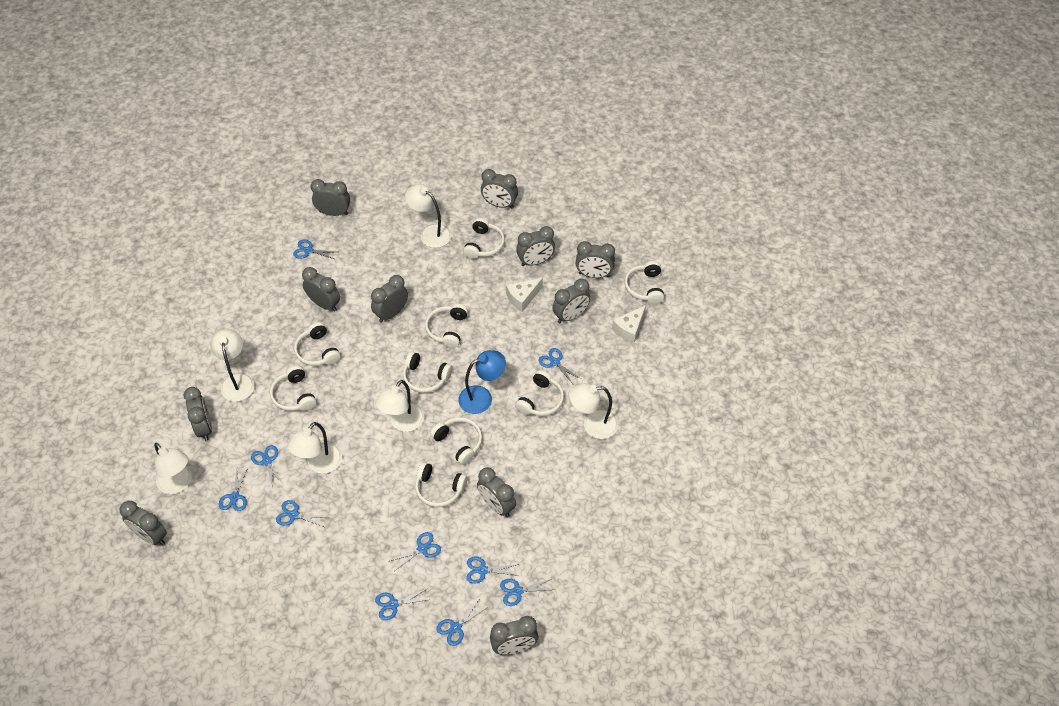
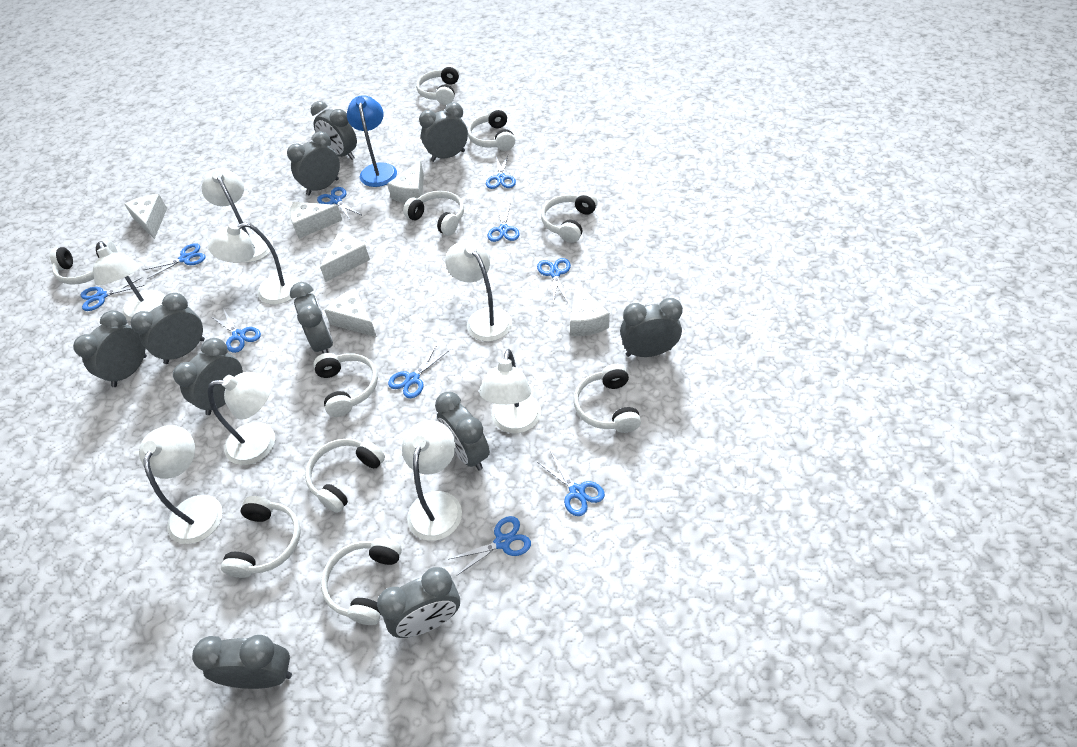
white cheese: [506,278,543,312] [612,305,646,343] = 2 -> [124,194,167,239] [290,202,342,239] [320,233,370,282] [324,288,377,337] [387,160,424,203] [570,282,610,336] = 6
white headphones: [270,365,317,411] [294,322,341,366] [403,352,452,393] [415,462,468,507] [425,304,468,348] [431,417,482,465] [463,218,505,259] [515,370,564,416] [624,261,664,304] = 9 -> [50,240,117,285] [221,496,301,578] [305,439,385,513] [313,353,378,417] [321,538,402,625] [403,191,464,235] [416,64,459,105] [468,107,515,151] [541,192,598,243] [574,364,641,433] = 10
white lamp: [154,443,192,494] [210,329,255,402] [288,422,342,474] [376,380,424,432] [405,184,451,248] [569,383,618,439] = 6 -> [93,242,165,321] [139,425,223,544] [202,168,273,262] [208,222,300,305] [208,372,275,465] [402,420,462,541] [445,240,512,341] [479,349,541,433] = 8

